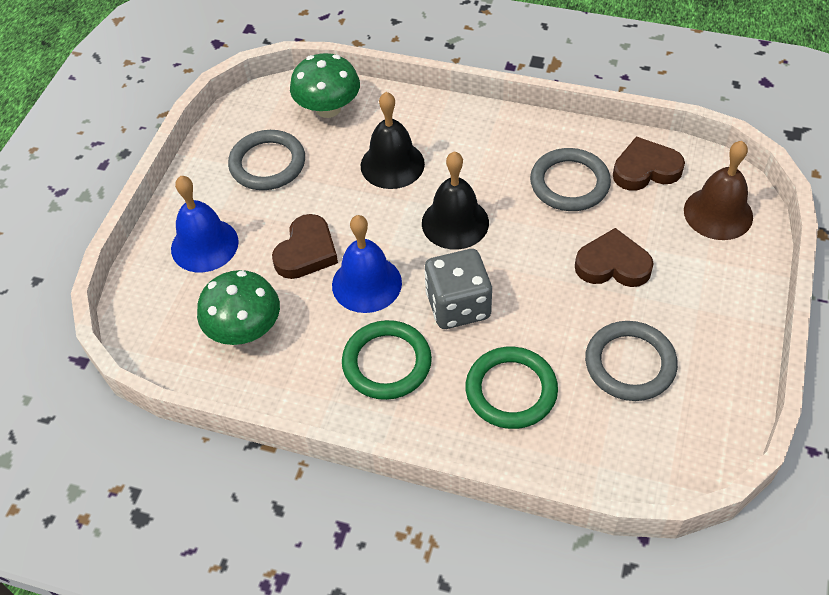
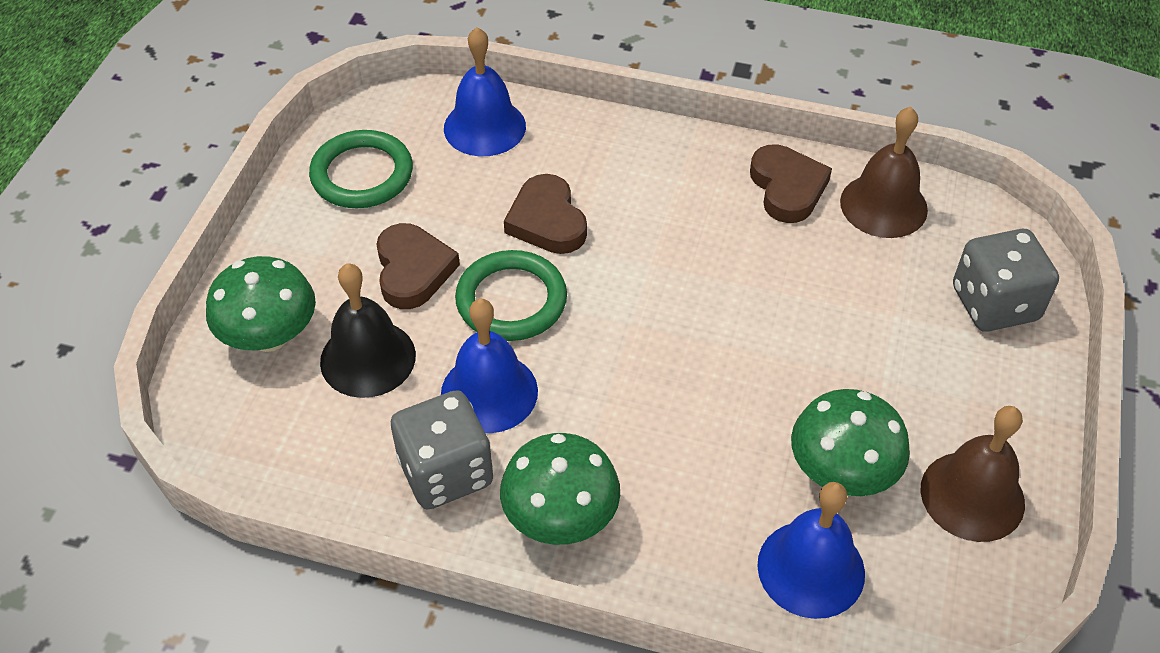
black bell: [361,92,425,189] [422,151,489,250] = 2 -> [320,263,416,398] = 1
blue bell: [171,176,239,272] [332,215,402,313] = 2 -> [441,298,538,433] [444,27,526,156] [757,482,865,619] = 3
brown bell: [684,141,753,240] = 1 -> [840,106,928,238] [920,406,1025,542] = 2
green mushroom: [197,270,280,345] [290,53,360,118] = 2 -> [206,256,316,352] [500,433,620,545] [791,389,910,496] = 3
grey dice: [424,249,492,329] = 1 -> [391,390,493,509] [953,229,1059,332] = 2
grey ring: [228,130,305,190] [530,148,611,211] [585,321,678,401] = 3 -> none = 0

